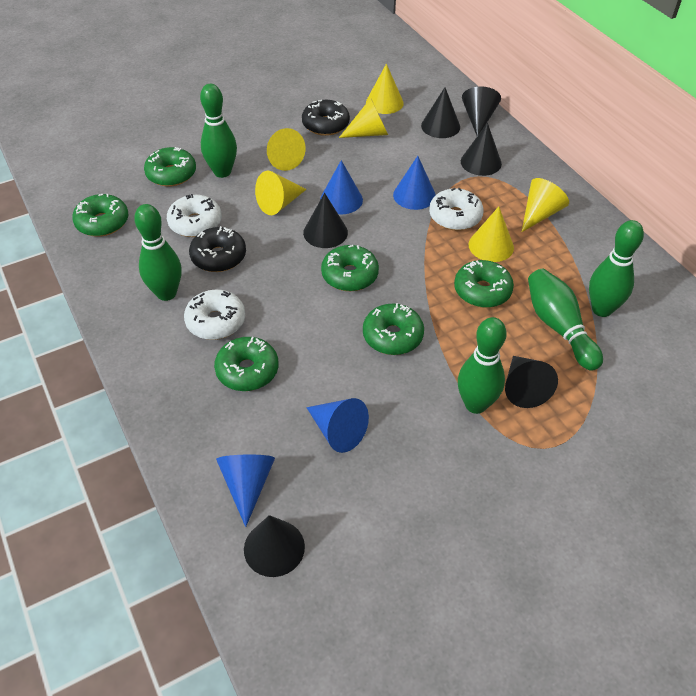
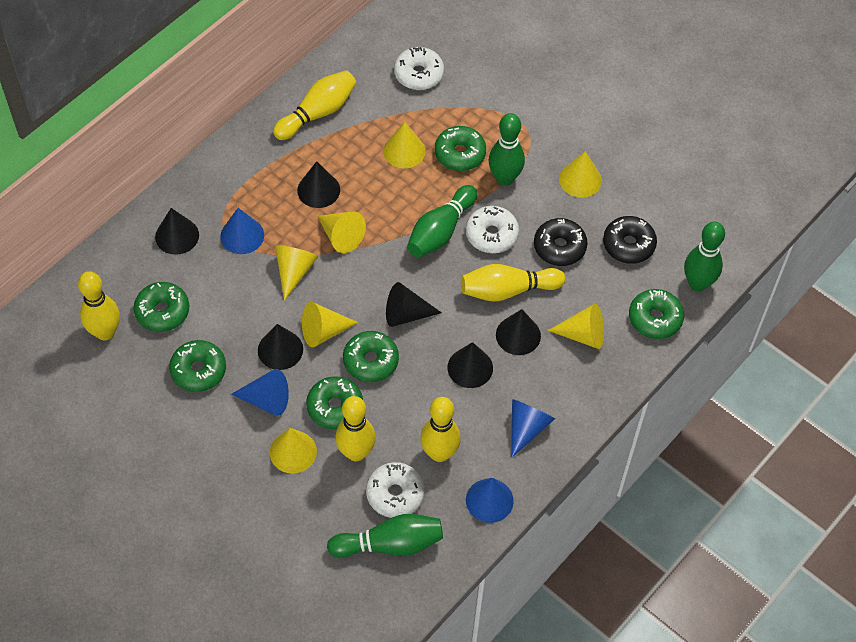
green bowling pin: [134,204,182,301] [200,84,237,178] [458,317,507,414] [528,269,603,371] [589,220,644,317] = 5 -> [327,514,443,558] [407,185,477,257] [489,113,525,186] [684,222,725,291] = 4
yellow bowling pin: none = 0 -> [78,271,120,341] [273,70,356,140] [335,396,376,461] [420,397,461,462] [461,264,565,302] = 5
yellow cone: [255,171,307,215] [267,128,306,171] [339,98,388,138] [366,64,404,114] [469,207,514,262] [522,178,569,232] = 6 -> [270,428,317,474] [275,245,318,301] [302,302,358,347] [318,211,366,253] [383,122,426,169] [548,304,604,349] [559,151,602,198] = 7

